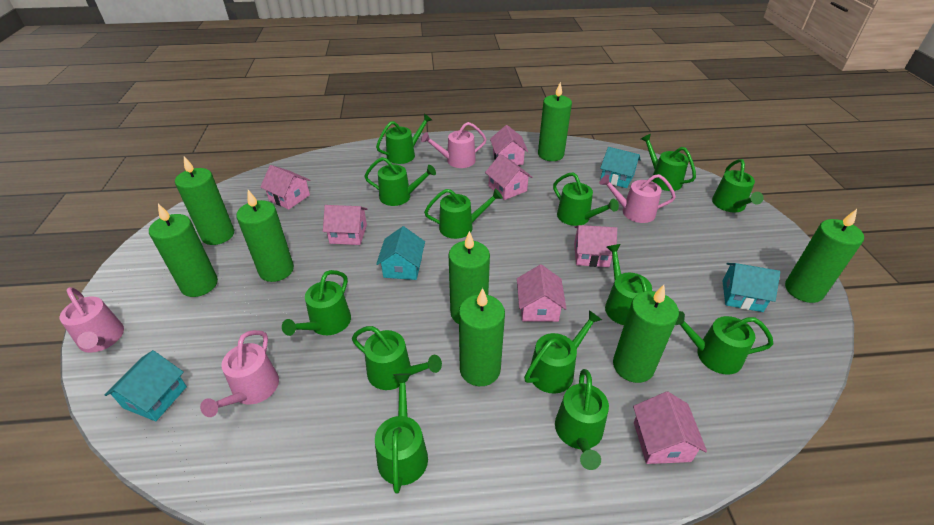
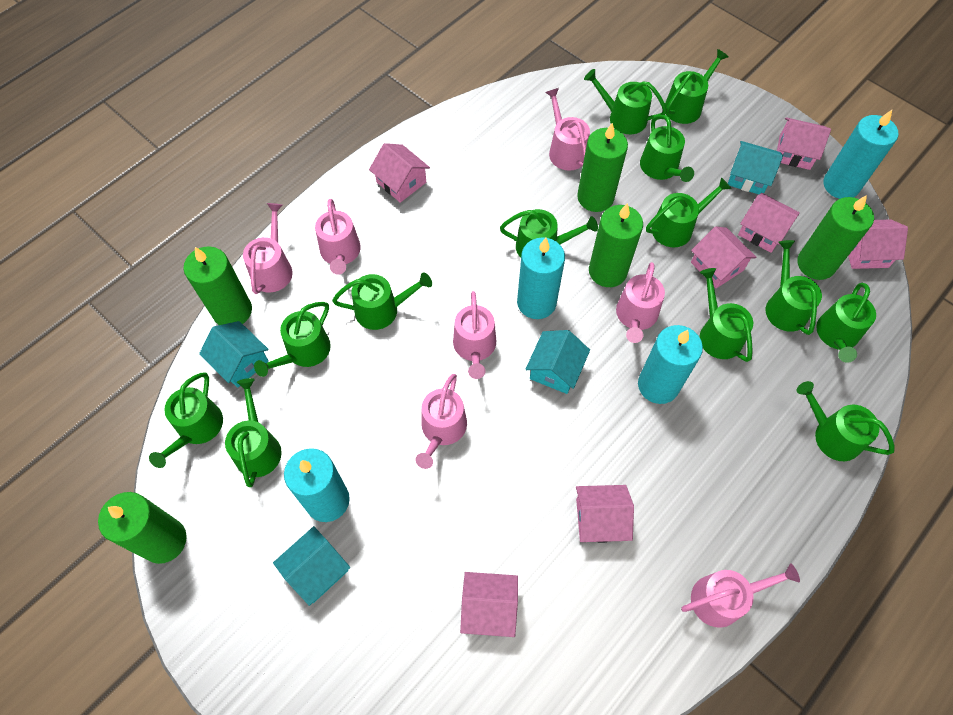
green candle: [149,204,218,297] [175,156,234,245] [236,190,294,282] [449,231,490,324] [459,288,505,386] [538,82,572,161] [613,285,679,383] [785,209,864,303] = 8 -> [98,492,187,564] [184,246,252,325] [577,122,628,212] [589,203,643,287] [797,195,874,280] = 5
pink watering can: [60,287,124,353] [200,330,279,417] [421,122,487,168] [599,174,676,223] = 4 -> [243,203,293,294] [315,199,361,275] [416,374,467,469] [453,291,496,379] [546,88,590,171] [616,262,665,343] [681,563,800,628] = 7
turquoise candle: none = 0 -> [284,448,350,522] [517,237,565,319] [638,325,703,404] [823,110,899,199] = 4

